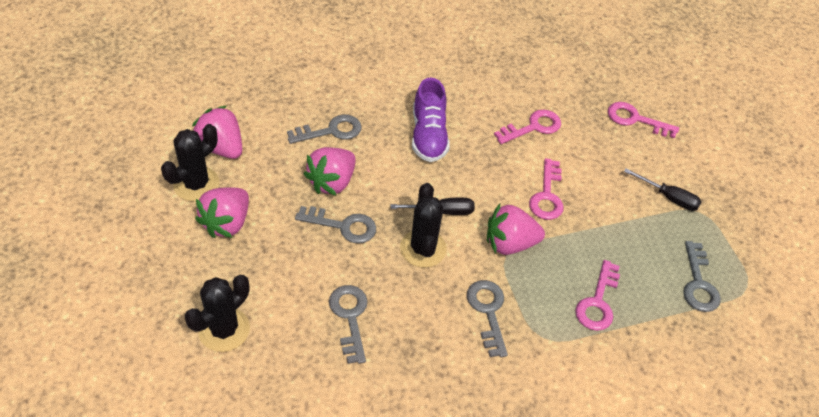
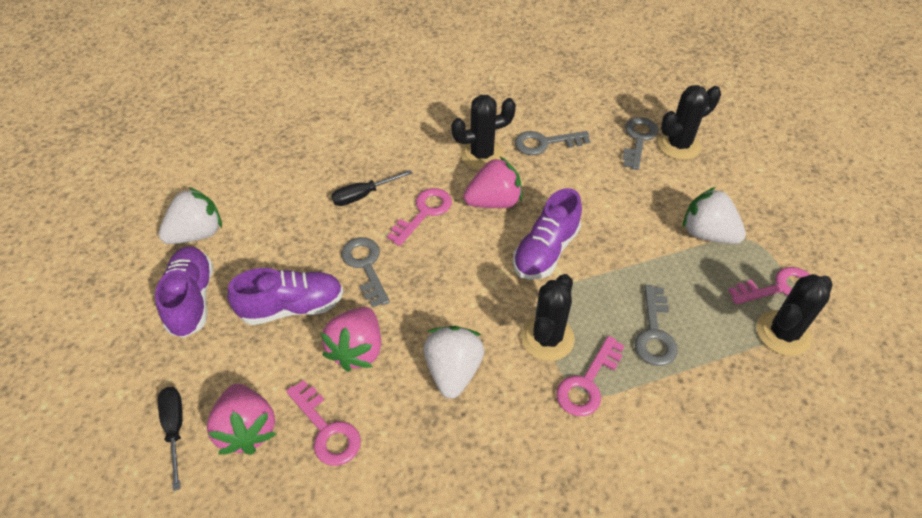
black cactus: [161,124,219,202] [185,275,250,352] [400,183,447,268] = 3 -> [451,95,516,170] [521,274,575,361] [658,85,721,160] [756,274,833,356] = 4
grey key: [287,114,362,144] [295,206,376,244] [329,285,368,364] [466,280,508,357] [683,241,721,312] = 5 -> [341,237,390,308] [515,131,590,155] [622,117,659,170] [635,285,678,366] = 4
pink strawberry: [192,106,242,159] [195,188,249,238] [304,147,356,195] [487,204,545,255] = 4 -> [207,384,276,454] [321,307,381,372] [463,157,523,208] = 3
purple shoe: [412,77,450,162] = 1 -> [155,247,213,338] [227,268,343,325] [513,188,582,279] = 3
white strawberry: none = 0 -> [159,187,222,244] [424,326,484,399] [683,187,746,244] = 3

